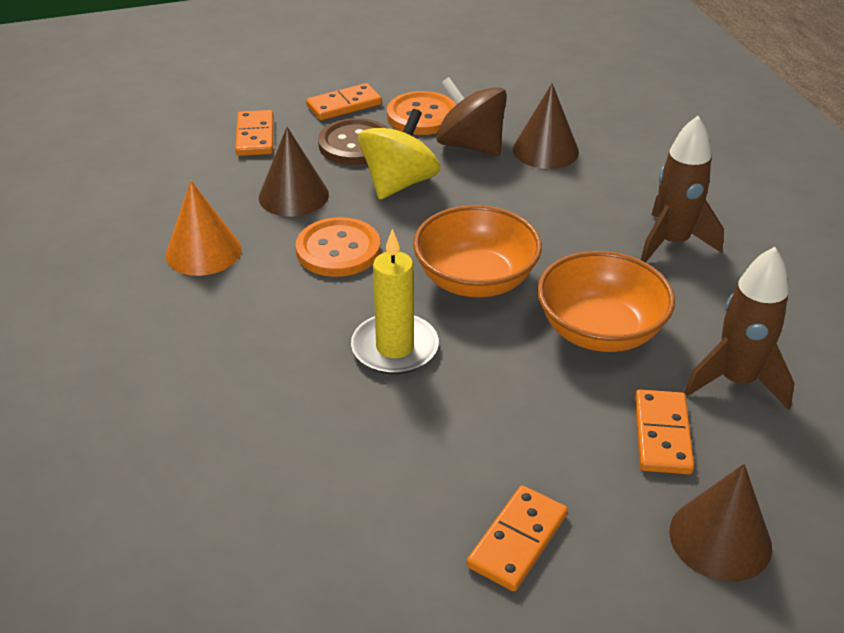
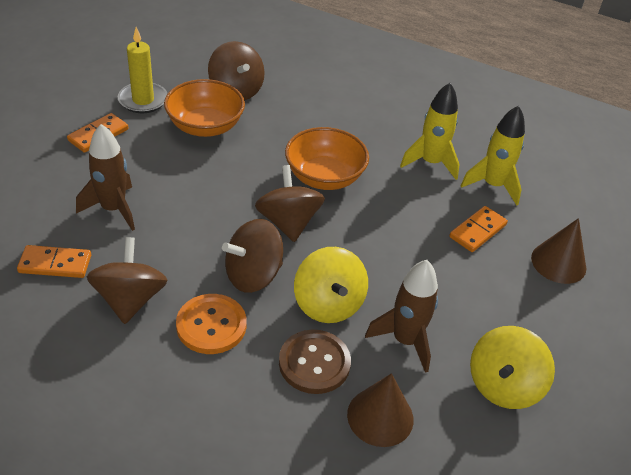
brown cone: [259,127,329,217] [513,83,579,169] [669,464,772,582] = 3 -> [347,373,414,447] [531,218,586,284] = 2
brown spinning top: [436,77,507,156] = 1 -> [87,237,168,324] [208,41,265,100] [222,219,283,293] [255,165,325,242] = 4
orange button: [296,217,380,277] [387,91,456,135] = 2 -> [176,294,246,354] = 1
orange cone: [166,181,241,276] = 1 -> none = 0
orange domino: [235,110,273,156] [306,83,382,120] [467,485,568,591] [635,389,694,474] = 4 -> [17,245,91,278] [67,113,128,153] [449,206,508,252] = 3
yellow rocket: none = 0 -> [400,83,460,180] [461,105,525,206] = 2
yellow spinning top: [358,109,440,200] = 1 -> [294,247,368,323] [470,326,555,409] = 2

